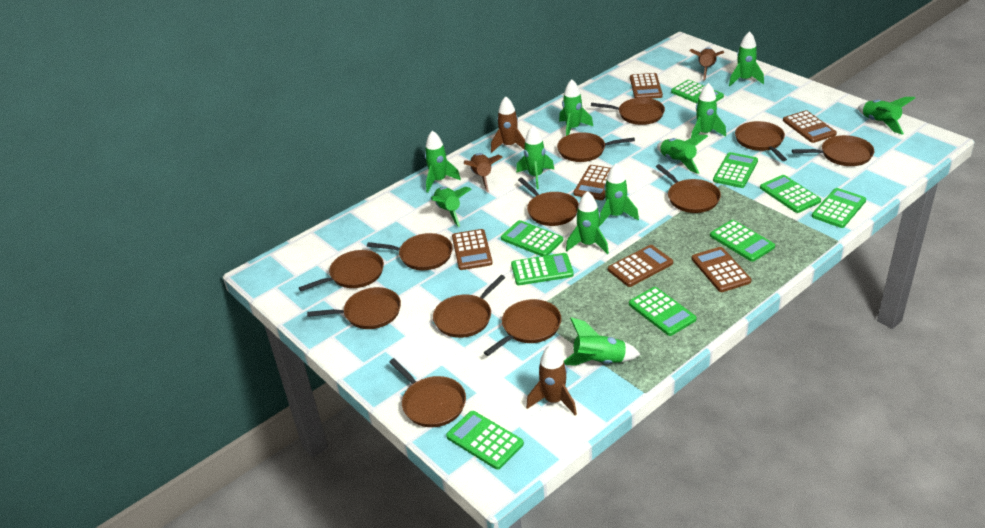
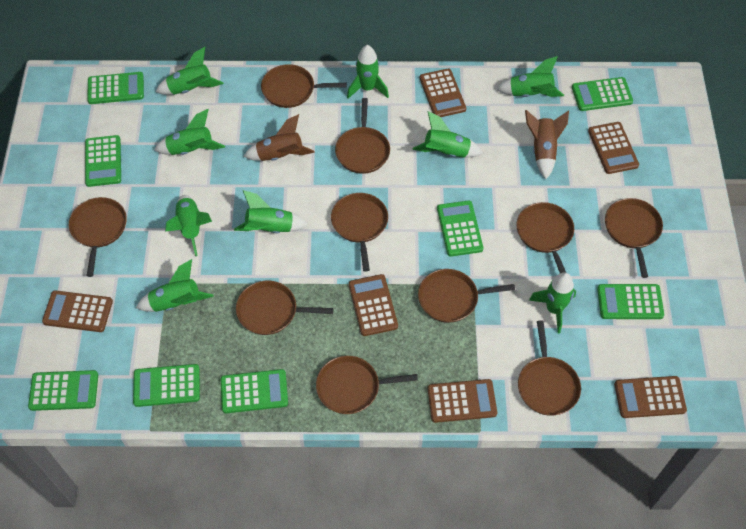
brown pan: [299,250,384,291] [307,287,401,329] [367,233,453,270] [389,358,466,427] [433,275,505,338] [484,299,561,356] [518,178,579,226] [557,132,635,162] [591,98,665,125] [656,164,721,213] [735,121,787,161] [792,135,875,166] = 12 -> [69,197,127,277] [236,281,333,335] [261,64,347,108] [316,356,418,414] [331,193,388,272] [335,98,390,174] [418,269,515,323] [516,202,574,273] [518,320,581,416] [605,198,663,278] = 10
brown rocket: [464,153,503,192] [491,96,525,153] [526,345,577,415] [689,47,724,81] = 4 -> [243,114,315,161] [525,110,569,179] = 2
green calculator: [446,411,524,470] [501,220,563,256] [511,253,574,285] [629,287,697,336] [671,80,724,103] [710,220,775,262] [713,152,758,188] [760,175,821,213] [812,188,866,228] = 9 -> [28,370,98,411] [85,135,121,187] [87,72,144,104] [133,364,200,407] [221,369,288,413] [437,200,483,257] [572,77,633,111] [597,284,664,319] = 8
green rocket: [425,131,461,193] [431,187,471,227] [516,126,554,189] [559,79,593,136] [564,317,641,366] [566,191,609,254] [599,163,639,226] [657,135,708,174] [691,83,726,138] [729,31,764,86] [858,97,915,135] = 11 -> [136,259,213,312] [154,109,225,155] [155,47,224,95] [165,195,212,256] [234,190,308,233] [347,45,389,98] [412,111,483,158] [496,56,564,97] [529,272,576,333] = 9

